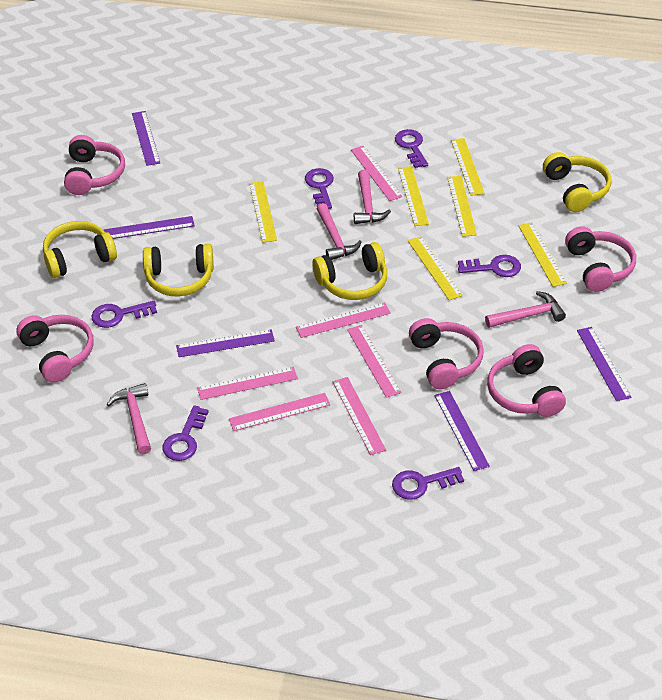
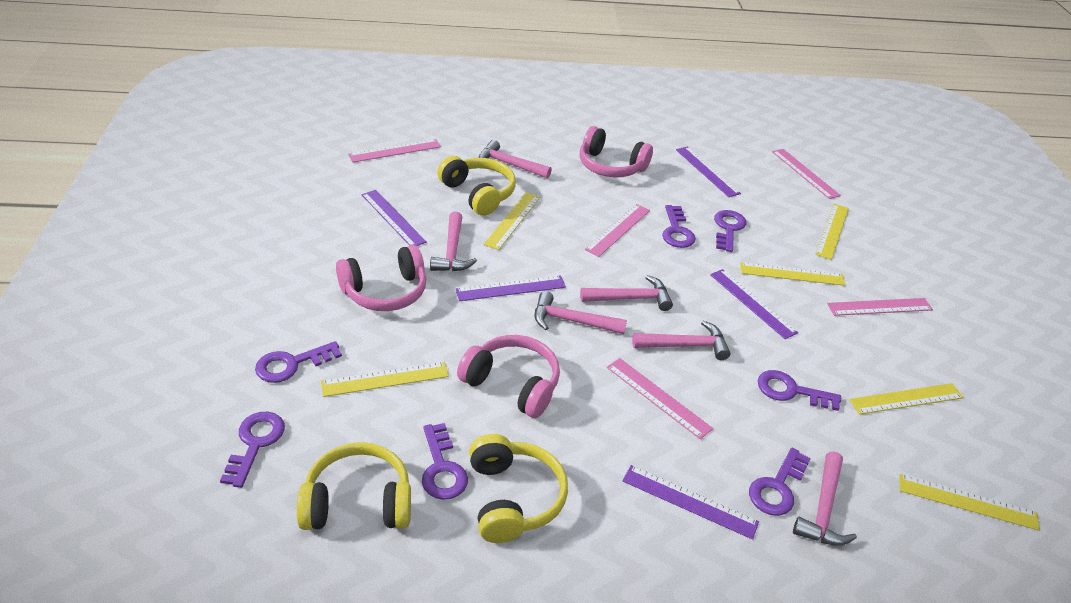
pink hammer: [107,383,151,454] [317,203,362,260] [354,170,391,224] [485,291,566,328] = 4 -> [430,211,477,271] [479,140,552,178] [535,291,627,334] [580,275,673,311] [632,321,731,360] [793,452,857,546] = 6
pink headphones: [16,315,94,383] [64,135,125,195] [409,318,484,389] [487,344,566,417] [565,226,636,292] = 5 -> [336,245,426,311] [457,335,560,418] [580,126,653,177] = 3
pink ruler: [197,367,298,400] [229,393,330,431] [296,302,391,338] [333,377,386,455] [347,325,401,398] [351,146,402,201] = 6 -> [348,139,441,162] [585,204,650,257] [607,358,713,439] [772,149,841,199] [827,298,933,316] = 5
purple key: [92,301,157,328] [162,405,209,461] [305,168,334,209] [392,467,464,499] [395,129,428,168] [458,255,521,277] = 6 -> [220,412,285,488] [255,341,342,383] [422,423,468,500] [662,205,696,248] [714,210,746,252] [749,448,811,516] [758,370,841,411] = 7
yellow headphones: [43,221,117,278] [143,244,214,297] [312,242,387,300] [543,152,611,212] = 4 -> [297,442,411,530] [437,156,516,216] [469,434,568,543] = 3

